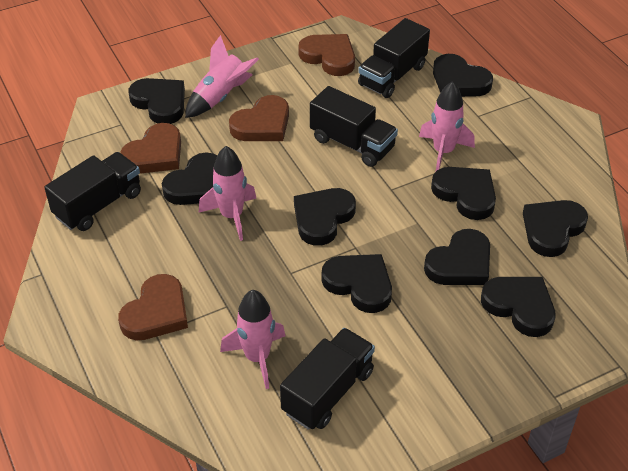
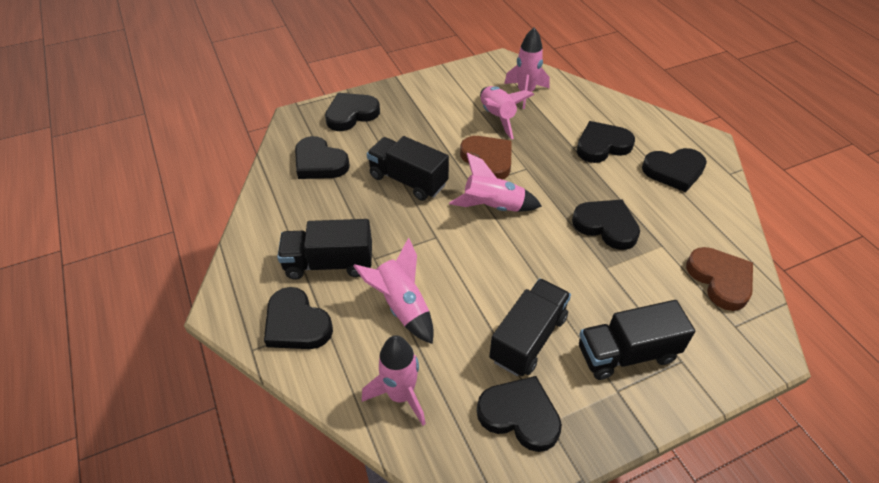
black heart: [128,78,185,124] [162,153,217,205] [294,188,356,246] [322,254,392,313] [424,229,490,285] [431,167,496,220] [433,54,493,97] [481,277,556,337] [523,200,588,257] = 9 -> [264,287,333,349] [295,136,350,179] [325,93,380,131] [477,376,562,452] [572,199,640,250] [577,121,635,163] [642,148,707,192] = 7
brown heart: [118,274,188,340] [120,123,181,174] [229,95,289,141] [298,34,355,76] = 4 -> [460,136,511,180] [686,247,753,311] = 2
pink rocket: [185,35,259,118] [199,146,257,241] [220,290,285,389] [419,81,475,171] = 4 -> [353,238,434,344] [362,335,426,426] [449,153,542,212] [480,86,534,139] [504,27,550,109] = 5

